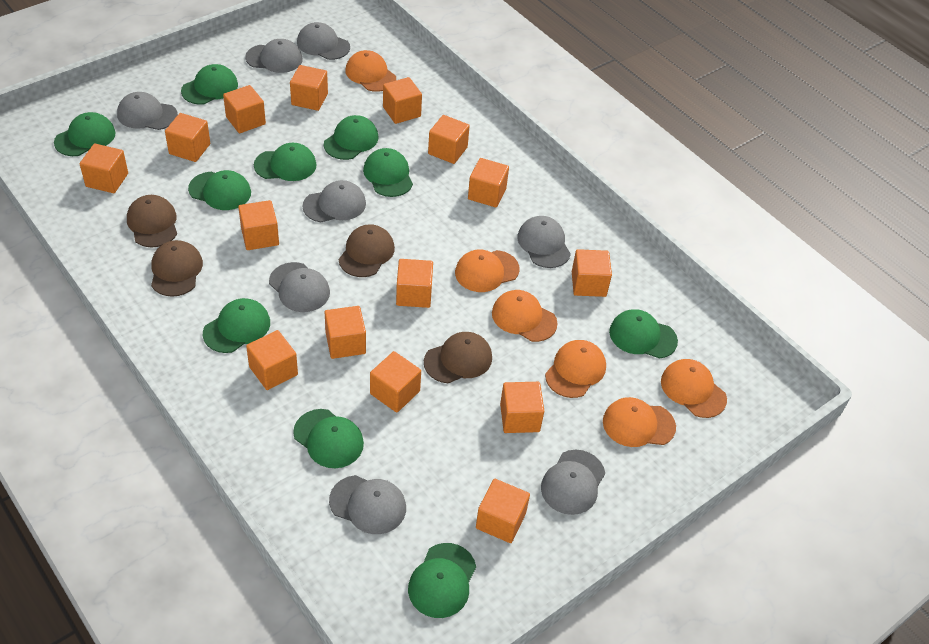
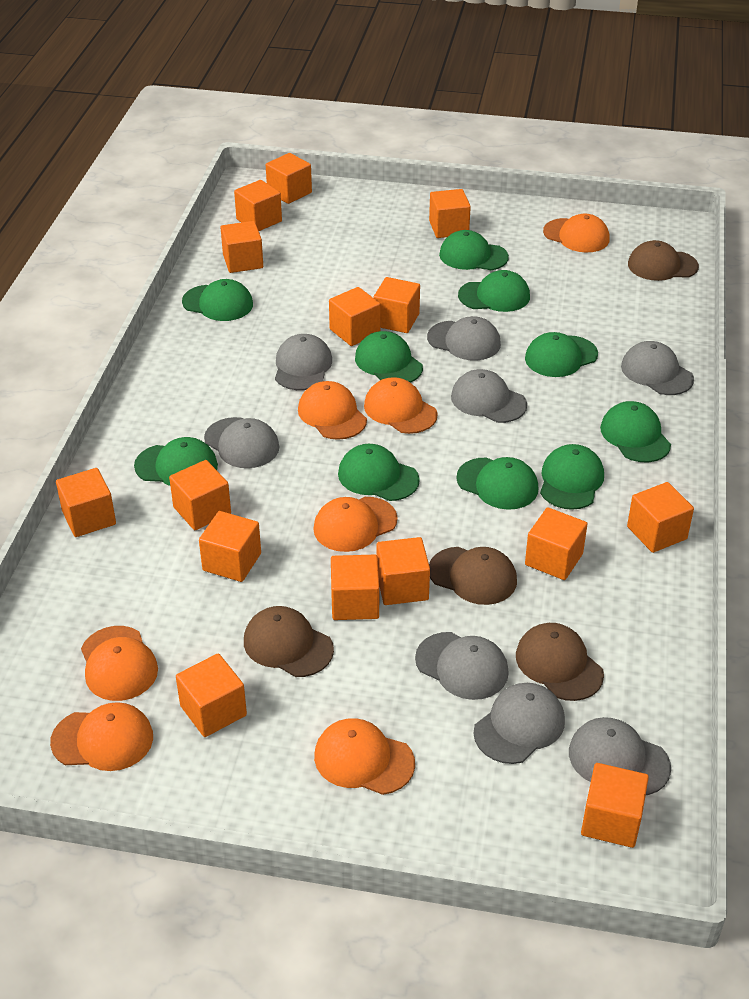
orange cap: [345,50,396,92] [455,249,520,292] [492,290,558,342] [545,340,606,398] [603,397,676,447] [661,359,727,418] = 6 -> [50,702,153,771] [81,626,158,701] [298,381,367,440] [313,497,398,552] [314,718,415,795] [364,377,438,434] [543,213,610,252] = 7

